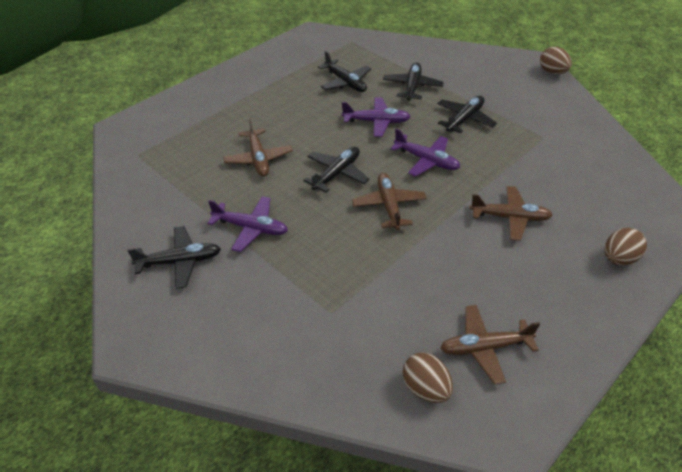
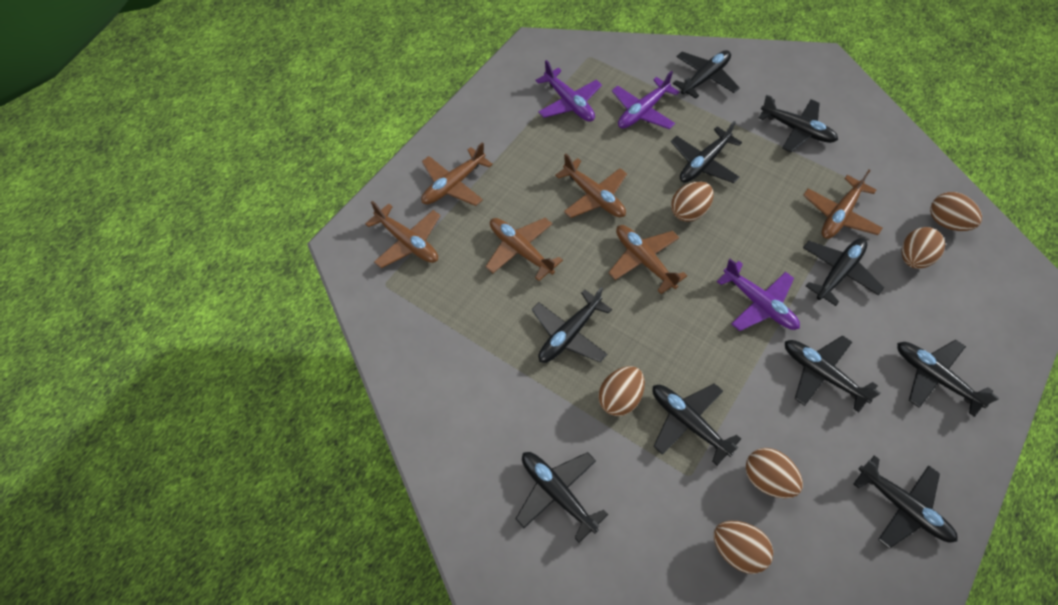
black plane: [127,226,221,289] [303,147,369,193] [318,51,371,92] [383,62,444,101] [437,96,497,133] = 5 -> [516,452,608,543] [532,287,612,363] [652,383,741,465] [671,121,742,183] [673,50,740,99] [759,95,838,152] [785,335,881,412] [803,238,884,306] [854,455,958,549] [897,340,999,417] = 10
brown egg: [403,352,453,403] [540,47,572,74] [604,228,647,265] = 3 -> [598,366,645,416] [671,181,714,222] [714,521,773,574] [746,448,803,498] [902,227,945,269] [930,192,982,231] = 6
brown plane: [223,118,293,176] [352,173,427,230] [440,305,540,385] [470,186,553,241] = 4 -> [365,201,440,268] [421,142,493,206] [486,218,563,281] [555,153,627,218] [608,225,687,294] [803,169,882,239] = 6

